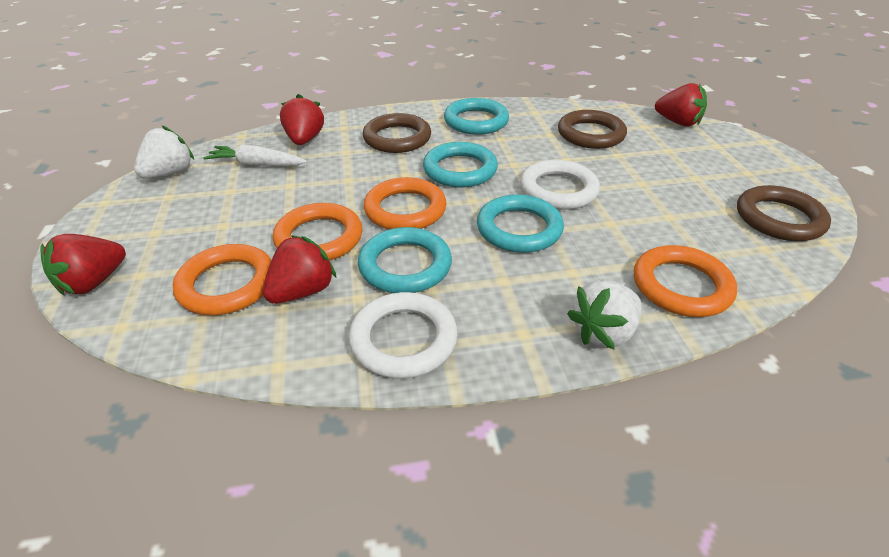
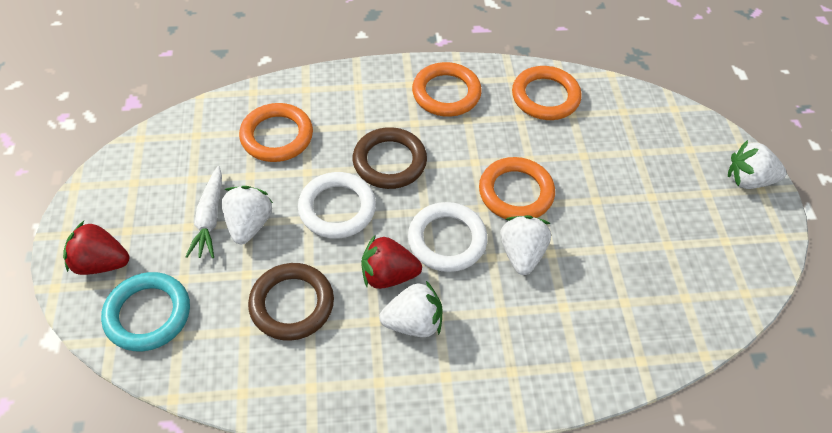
brown ring: [363,113,431,153] [558,110,627,149] [737,185,831,241] = 3 -> [248,263,334,341] [353,127,427,189] = 2
red strawberry: [40,234,126,296] [263,235,337,304] [280,94,324,145] [655,83,707,127] = 4 -> [63,221,130,275] [361,235,422,289] = 2
turquoise ring: [358,227,452,293] [423,142,498,187] [444,98,509,135] [477,194,564,253] = 4 -> [101,272,190,351] = 1
white strawberry: [134,125,194,178] [567,280,642,350] = 2 -> [221,186,273,244] [379,281,442,337] [500,215,551,275] [728,140,786,189] = 4

